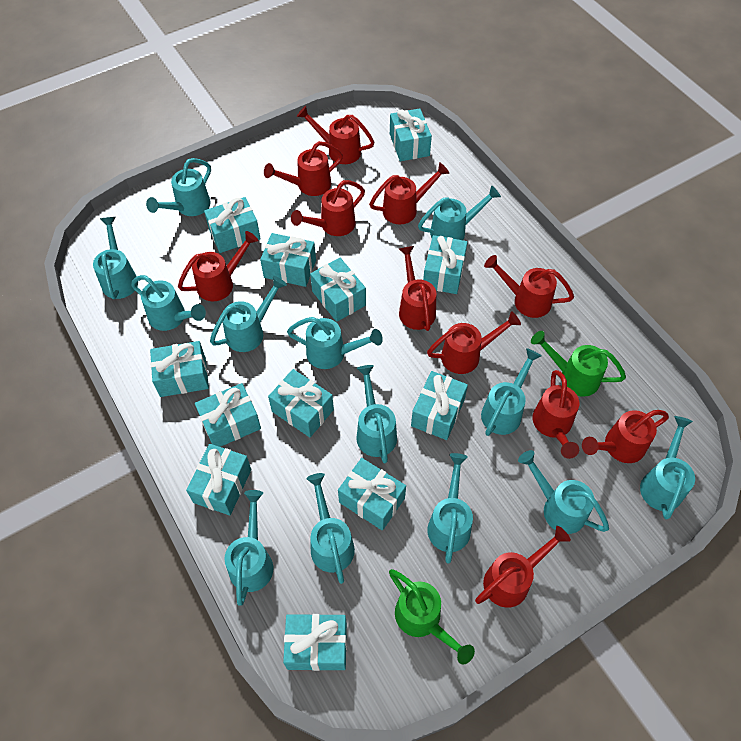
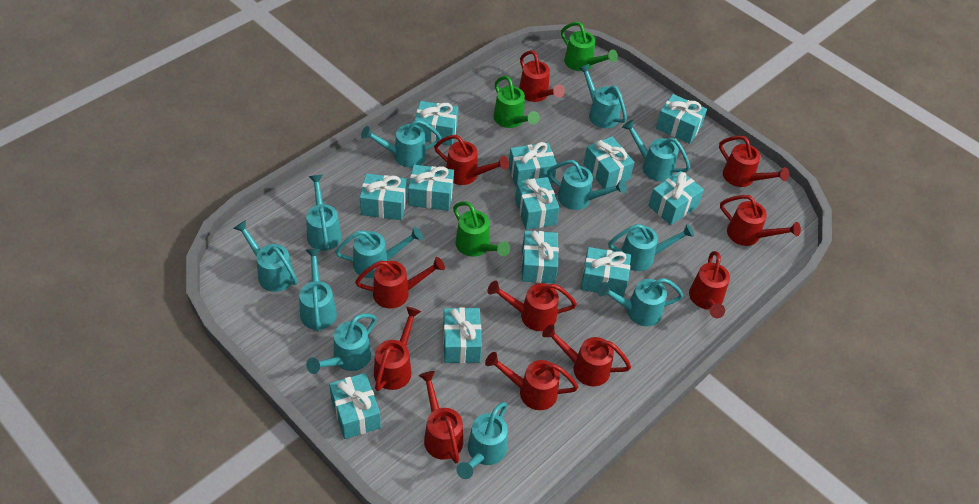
green watering can: [389,569,475,664] [531,331,626,397] = 2 -> [453,201,510,257] [494,76,540,128] [561,22,618,71] = 3
turquoise watering can: [93,217,138,299] [131,275,206,331] [146,158,211,216] [210,276,287,352] [225,490,273,606] [287,317,383,369] [306,473,355,584] [356,365,397,463] [418,185,501,240] [427,453,473,564] [481,348,542,436] [518,450,609,534] [640,416,695,519] = 13 -> [233,220,298,292] [299,249,337,332] [306,175,342,251] [306,313,377,374] [335,227,423,278] [361,120,442,168] [456,402,508,479] [547,160,627,210] [578,63,627,128] [597,278,684,326] [608,224,694,271] [622,120,690,181] = 12

